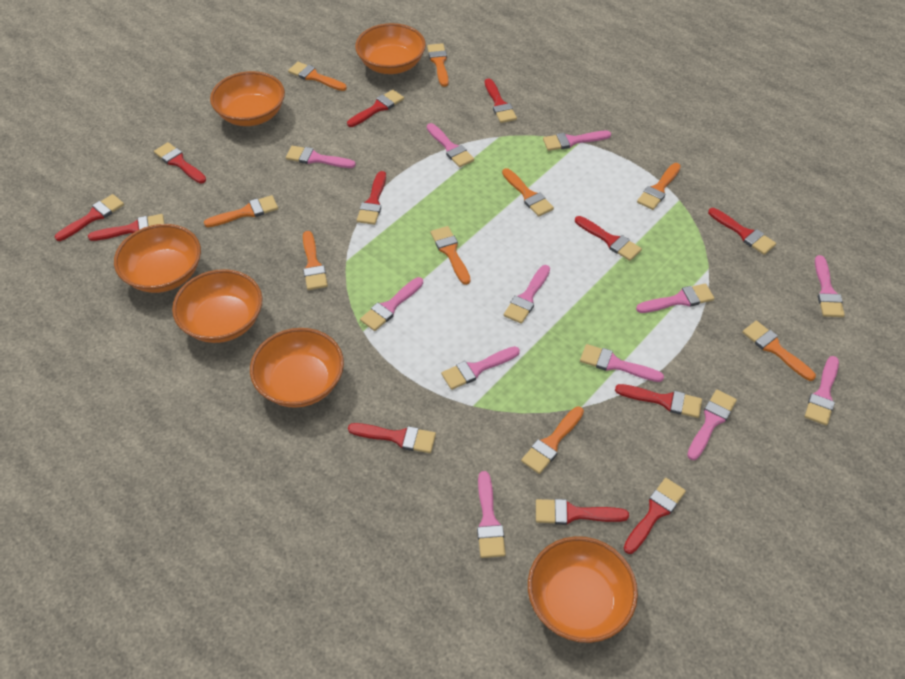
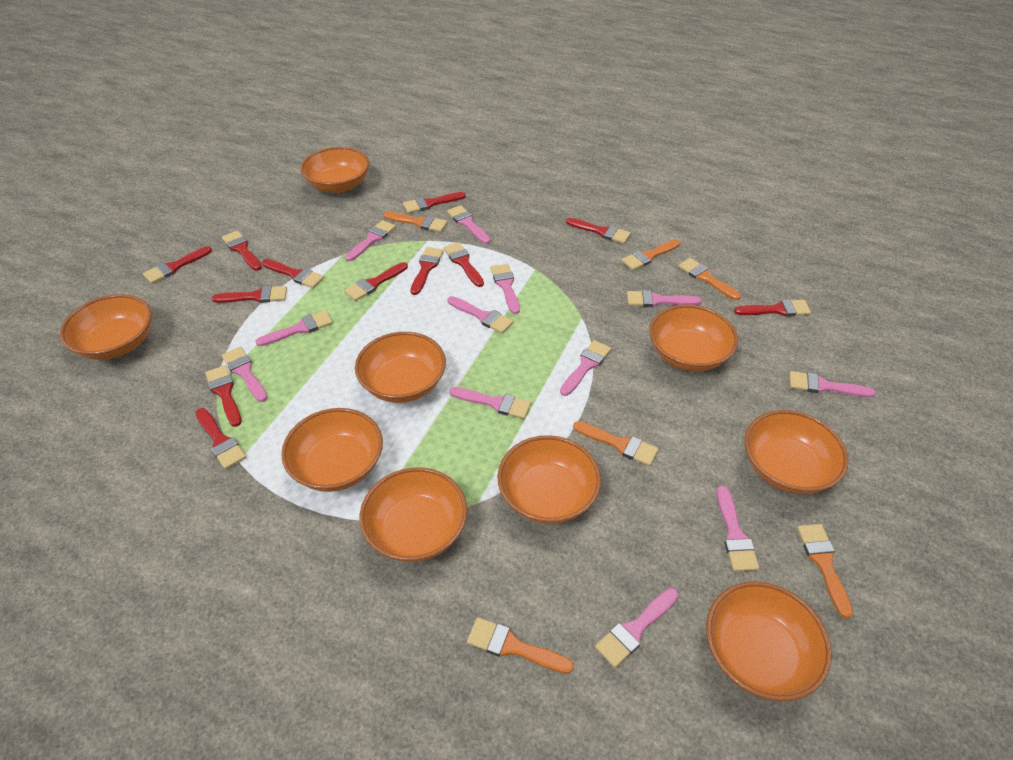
orange bowl: [114,224,201,293] [172,269,263,343] [210,71,285,126] [250,328,344,408] [355,23,426,74] [528,536,638,643] = 6 -> [60,294,152,360] [281,408,383,492] [300,147,369,193] [355,332,446,403] [359,467,467,562] [497,435,601,524] [649,305,738,372] [706,581,832,701] [745,410,849,494] = 9
orange brush: [204,195,278,227] [288,62,347,91] [303,231,328,290] [427,43,449,87] [430,226,470,285] [502,168,554,217] [521,407,584,474] [637,163,681,210] [742,321,816,381] = 9 -> [384,212,447,232] [467,617,574,674] [573,421,658,466] [621,239,680,270] [678,258,741,300] [797,524,853,619] = 6

